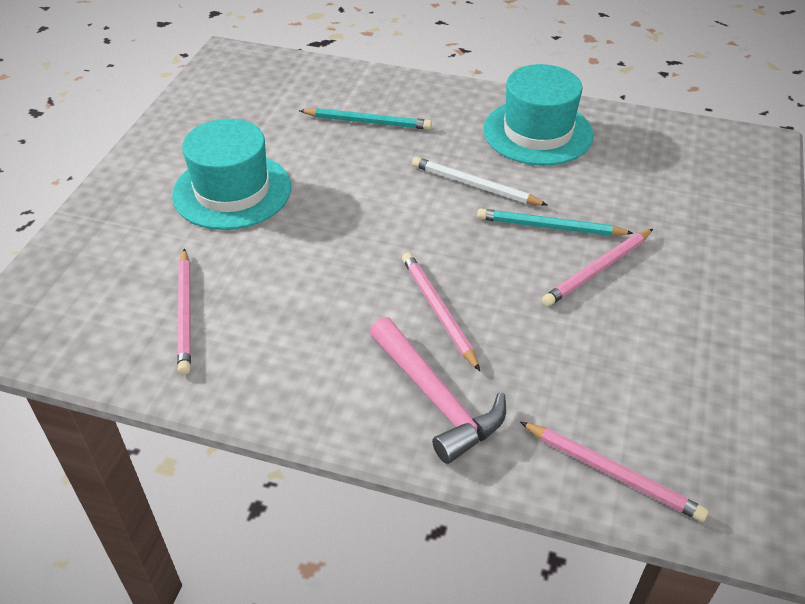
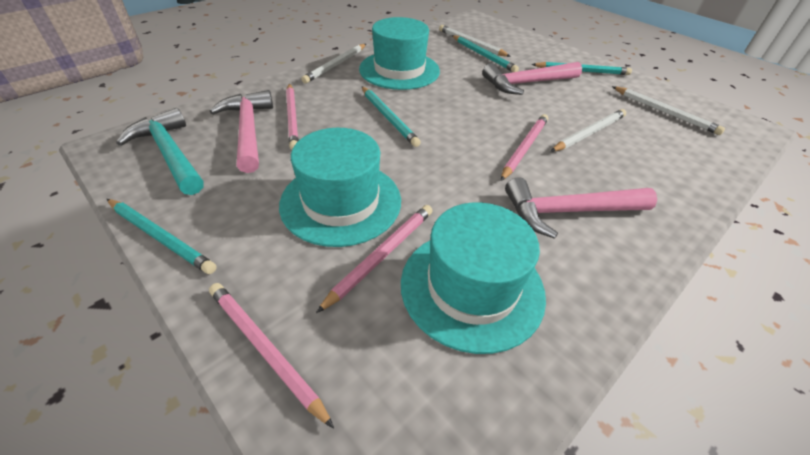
pink hammer: [370,317,506,464] = 1 -> [210,90,273,173] [482,62,582,95] [505,177,657,239] = 3
turquoise hammer: none = 0 -> [116,108,204,195] = 1
turquoise hat: [172,119,291,230] [483,64,593,165] = 2 -> [279,128,401,247] [359,17,440,90] [401,202,546,354] = 3
turquoise pencil: [299,108,432,130] [477,208,634,236] = 2 -> [107,199,217,274] [362,87,421,147] [452,35,519,72] [531,62,632,75] = 4
white pencil: [412,157,547,206] = 1 -> [301,44,366,83] [439,25,511,57] [550,109,626,152] [612,86,725,135] = 4

